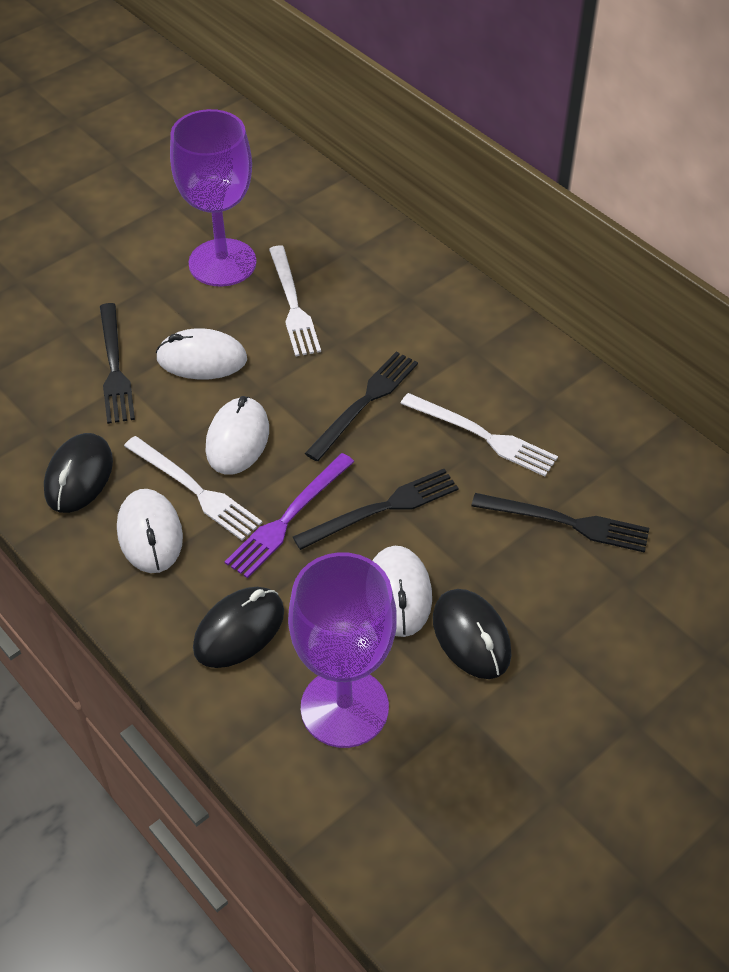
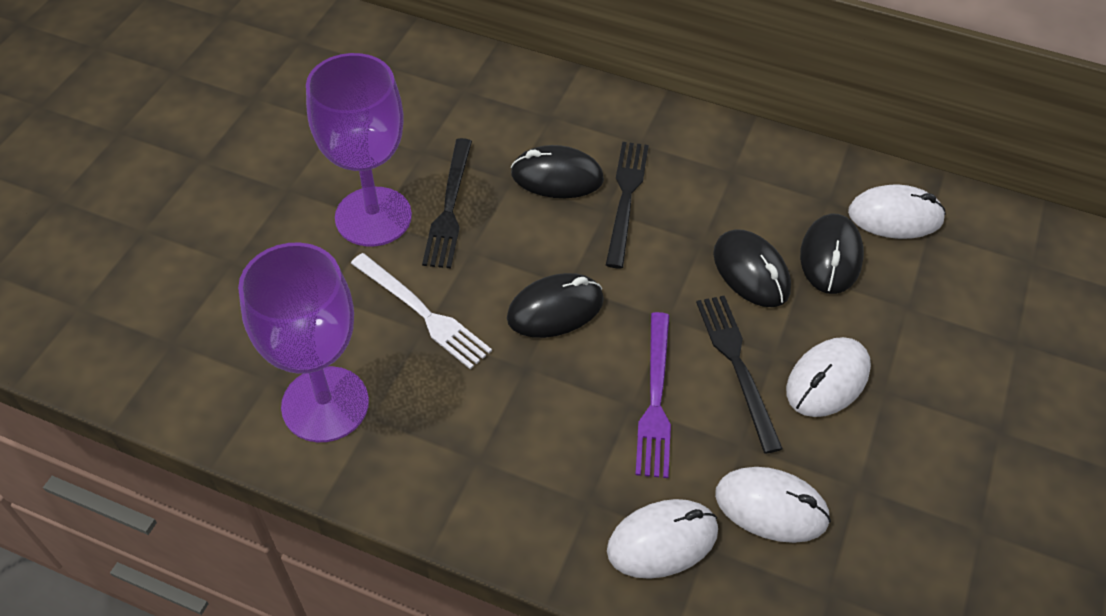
black fork: [100,303,135,424] [293,469,459,550] [305,351,418,461] [471,493,649,553] = 4 -> [422,138,472,268] [606,142,649,268] [696,296,783,454] = 3
black mouse: [44,433,113,513] [193,587,284,668] [433,589,512,679] = 3 -> [507,273,604,338] [511,145,604,198] [713,229,791,307] [800,214,864,294] = 4
white fork: [124,436,262,541] [269,245,321,357] [400,393,558,477] = 3 -> [351,253,492,369] = 1

